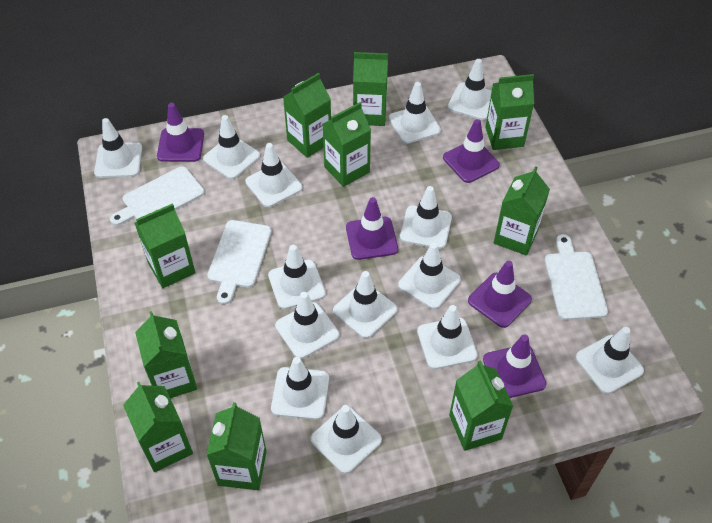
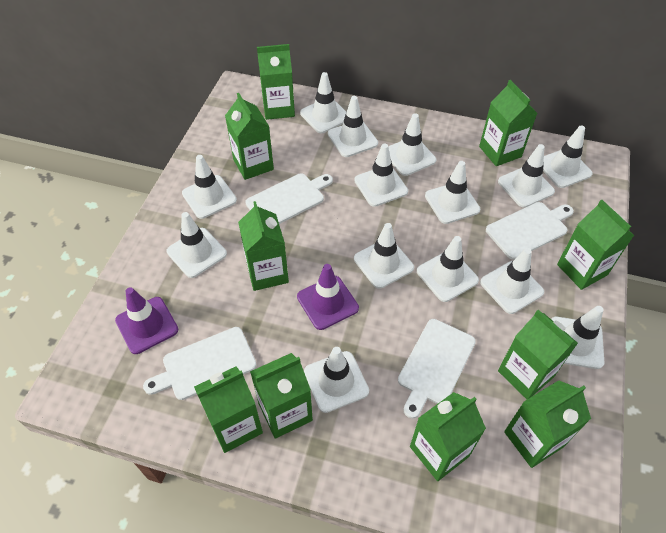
purple traffic cone: [157,103,204,162] [346,197,398,260] [443,119,500,183] [468,261,532,328] [483,334,547,398] = 5 -> [115,287,178,354] [297,264,359,330] = 2
white cutting board: [110,166,204,226] [207,220,271,304] [545,234,608,320] = 3 -> [143,327,256,400] [245,173,333,224] [398,319,476,418] [486,202,574,259] = 4

